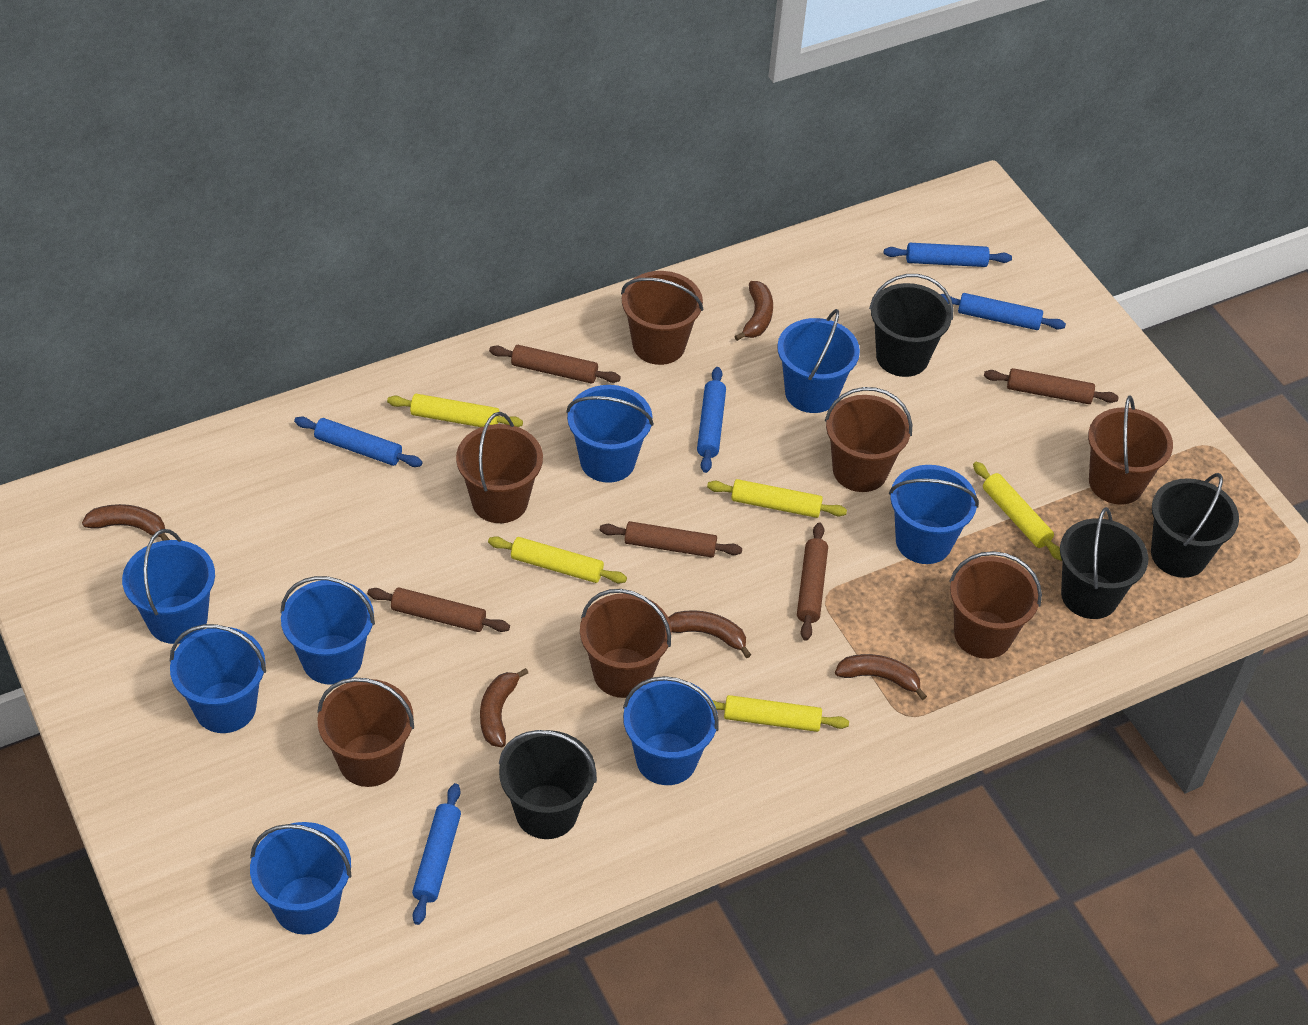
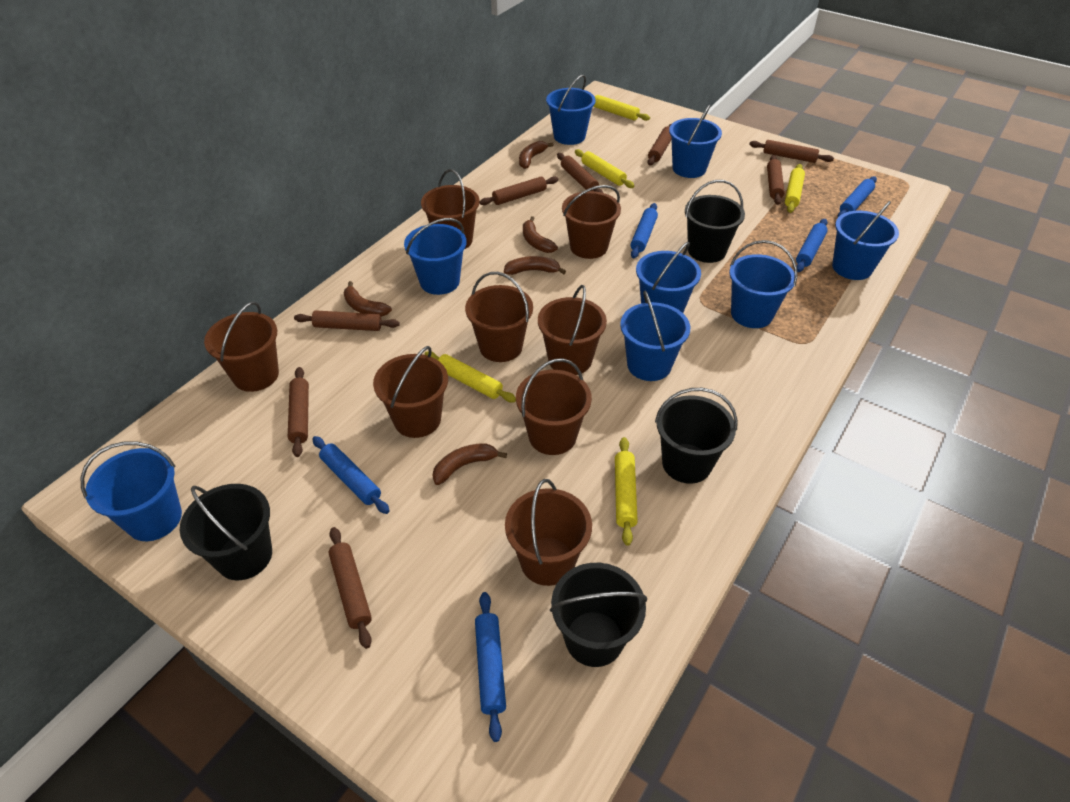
brown bucket: [317,678,414,787] [456,412,543,523] [580,589,672,698] [621,271,703,365] [825,387,912,492] [949,551,1042,659] [1088,395,1173,505] = 7 -> [204,302,279,392] [373,346,448,438] [421,169,480,249] [465,272,533,362] [505,479,592,586] [516,358,592,455] [538,285,607,375] [562,185,621,259] = 8
brown rolling pin: [367,587,510,632] [489,345,621,384] [600,521,742,557] [797,523,828,641] [984,368,1119,404] = 5 -> [288,367,309,457] [294,310,400,331] [329,527,372,649] [480,176,558,205] [557,153,603,193] [647,124,671,166] [749,140,834,163] [767,155,785,205] = 8

